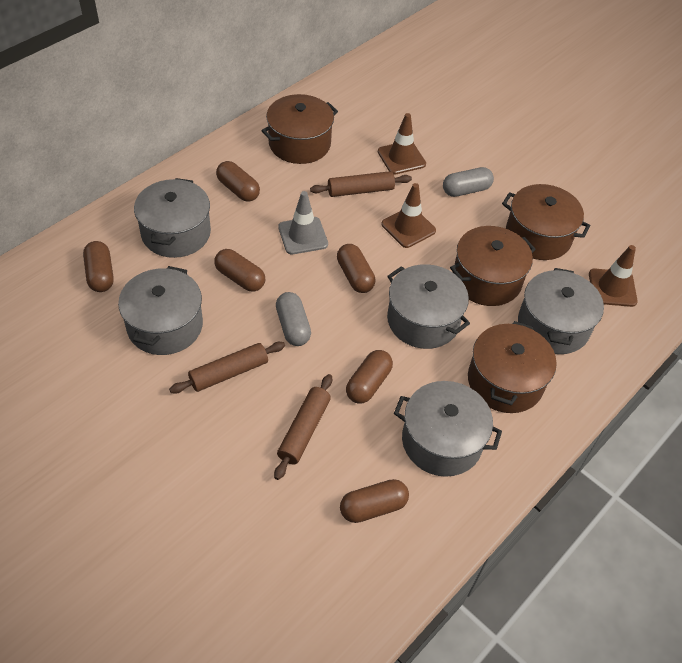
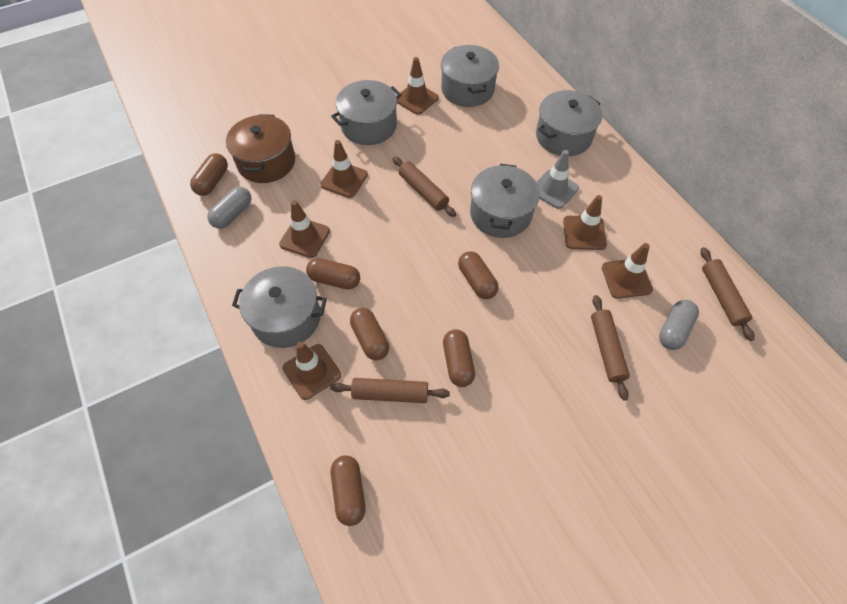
brown pot: [261,94,338,164] [450,226,536,306] [468,321,557,413] [502,184,591,260] = 4 -> [226,114,295,183] = 1
brown rolling pin: [169,342,285,394] [274,374,332,480] [310,171,412,197] = 3 -> [330,378,450,403] [393,156,456,217] [591,295,630,401] [701,247,755,341] = 4
brown traffic cone: [378,113,426,175] [381,183,436,248] [589,245,638,307] = 3 -> [279,200,330,258] [283,342,341,400] [320,140,368,198] [397,57,439,115] [563,195,607,250] [602,243,653,299] = 6

